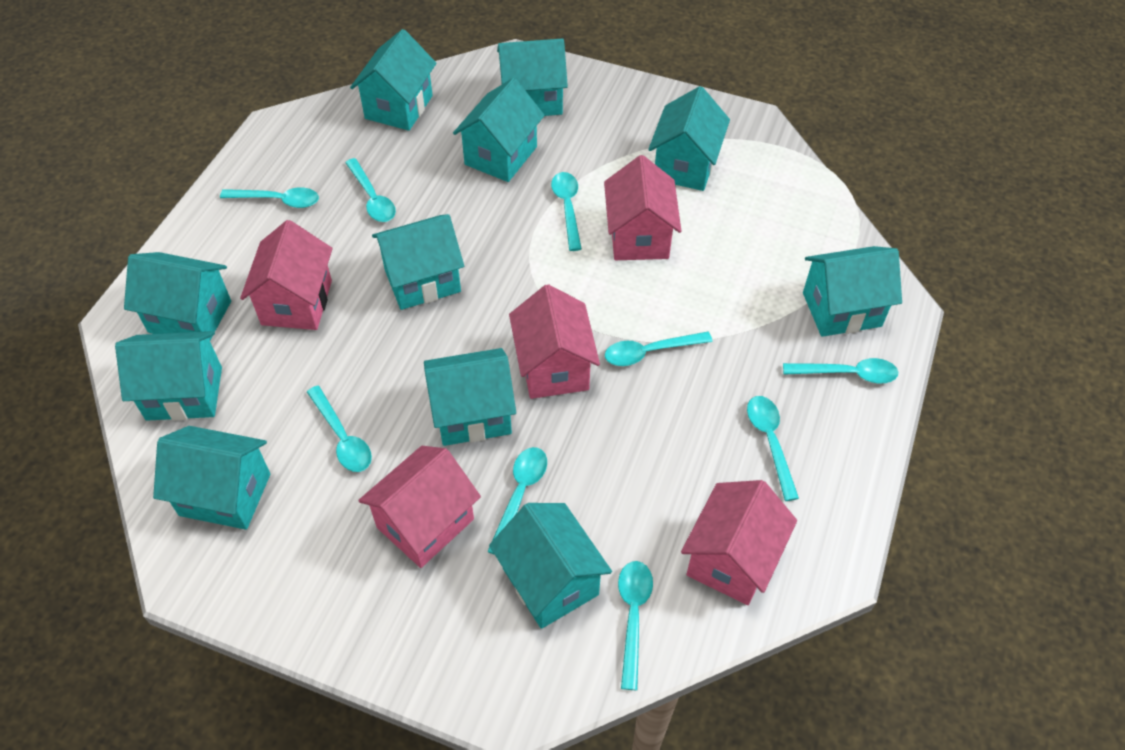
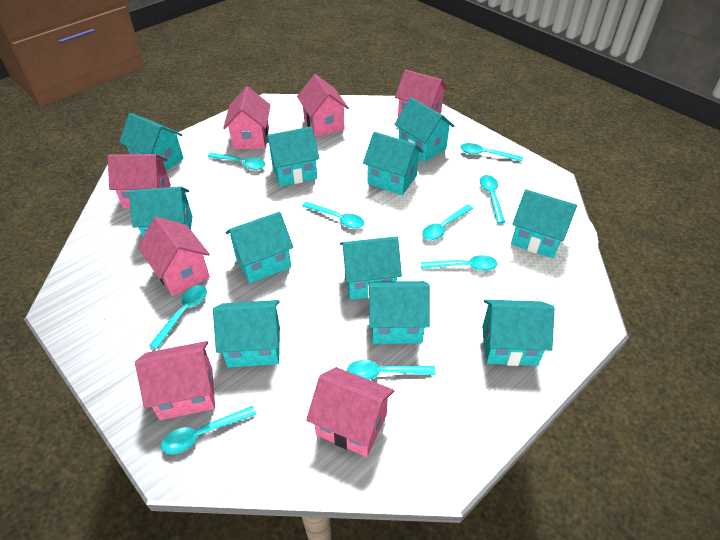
pink house: [240,220,333,330] [358,446,481,568] [509,284,600,399] [604,155,681,260] [681,480,797,605] = 5 -> [108,154,171,209] [135,341,215,420] [138,217,210,296] [223,87,270,149] [297,74,349,137] [306,367,394,457] [395,69,448,117] = 7

